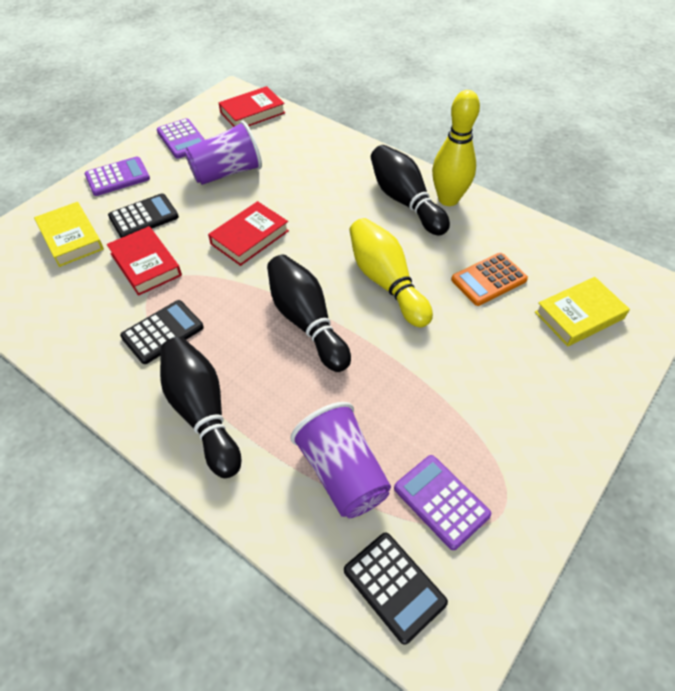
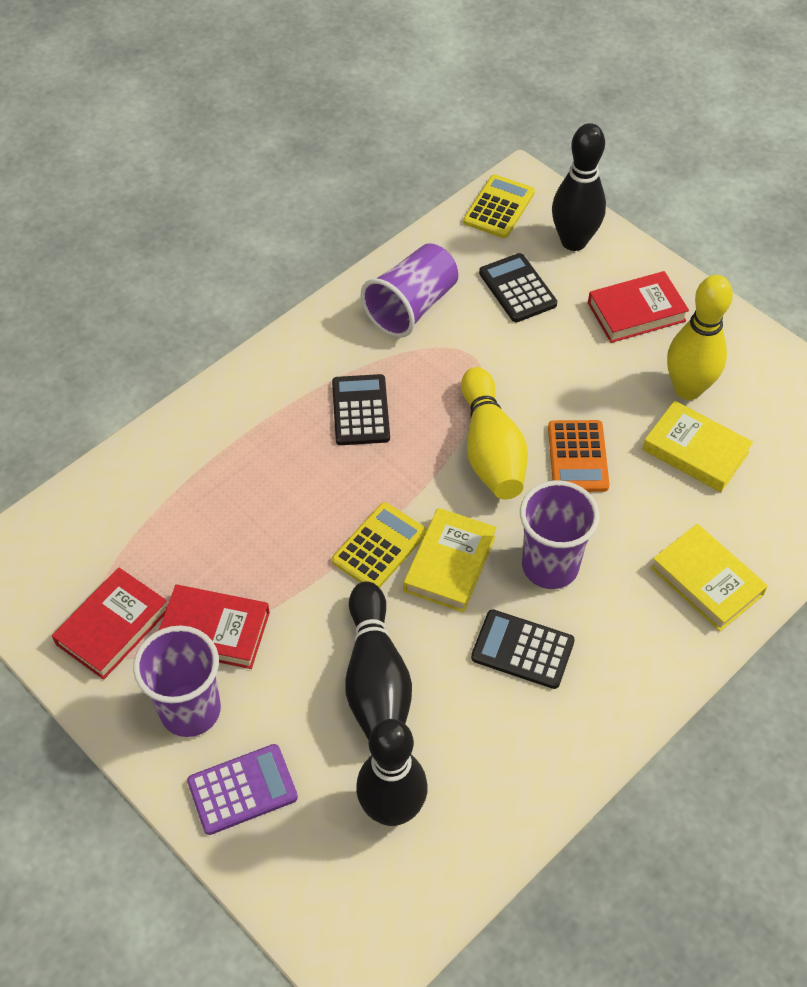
purple calculator: [85,156,150,196] [157,118,205,159] [394,455,491,550] = 3 -> [187,744,298,835] = 1
purple cup: [185,120,262,185] [290,402,391,518] = 2 -> [133,625,221,737] [361,243,458,338] [520,480,600,589] = 3
yellow book: [34,202,104,267] [535,277,630,347] = 2 -> [404,508,497,612] [642,401,753,492] [651,524,768,631] = 3
yellow calculator: none = 0 -> [332,502,427,588] [463,175,535,238] = 2

